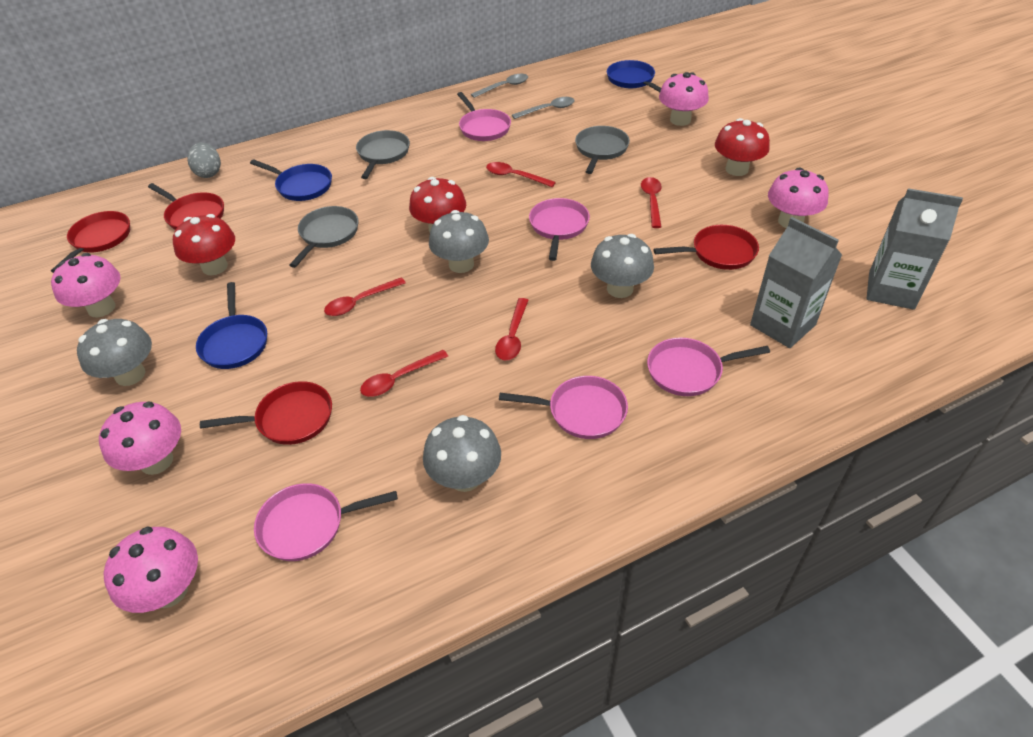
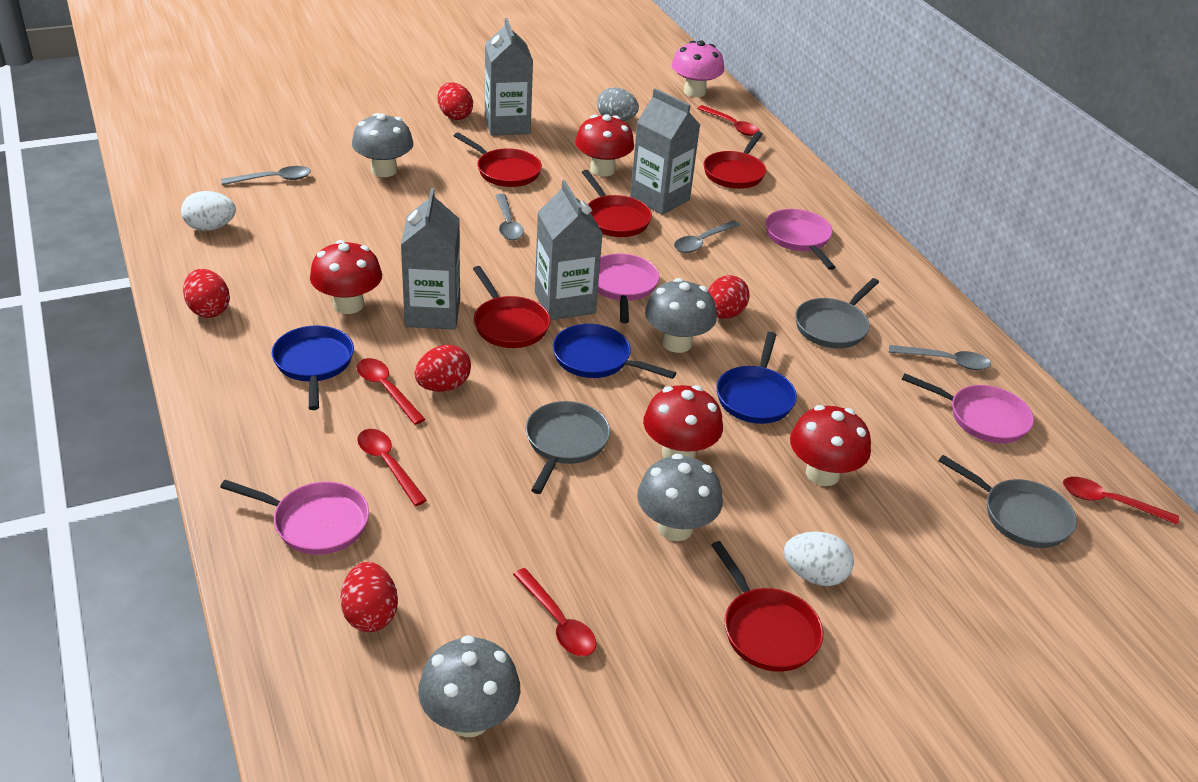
grey carton: [750,217,842,348] [867,188,963,310] = 2 -> [401,188,460,330] [485,18,533,136] [535,180,603,320] [630,88,700,215] = 4
grey spoon: [471,74,528,98] [512,97,575,119] = 2 -> [221,166,311,185] [495,194,524,240] [674,220,740,253] [889,345,991,370] = 4
pink mushroom: [51,253,121,318] [99,402,181,475] [103,527,198,613] [659,72,709,126] [768,167,829,228] = 5 -> [672,40,724,97] = 1
pink pan: [254,483,398,561] [457,92,511,141] [499,376,628,439] [529,198,590,261] [647,338,770,396] = 5 -> [220,480,369,555] [598,254,659,323] [765,209,836,270] [902,373,1034,444] = 4
red egg: none = 0 -> [183,269,230,318] [341,562,398,632] [415,345,471,392] [438,82,473,120] [708,275,750,319] = 5
red mushroom: [173,214,235,275] [409,177,466,232] [715,118,770,176] = 3 -> [310,240,382,314] [575,114,634,177] [643,385,723,458] [790,405,871,486] = 4
red pan: [51,211,130,273] [148,183,224,230] [200,381,332,445] [653,225,759,270] = 4 -> [454,132,542,187] [473,266,550,348] [582,170,652,237] [703,131,766,189] [711,541,823,672] = 5
white egg: none = 0 -> [181,191,236,231] [784,531,854,586] = 2

